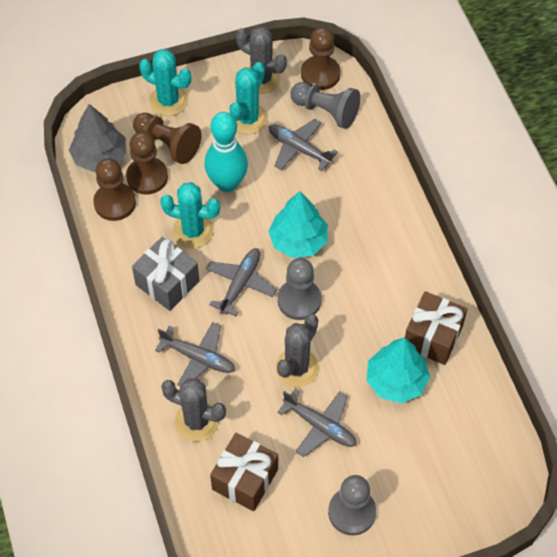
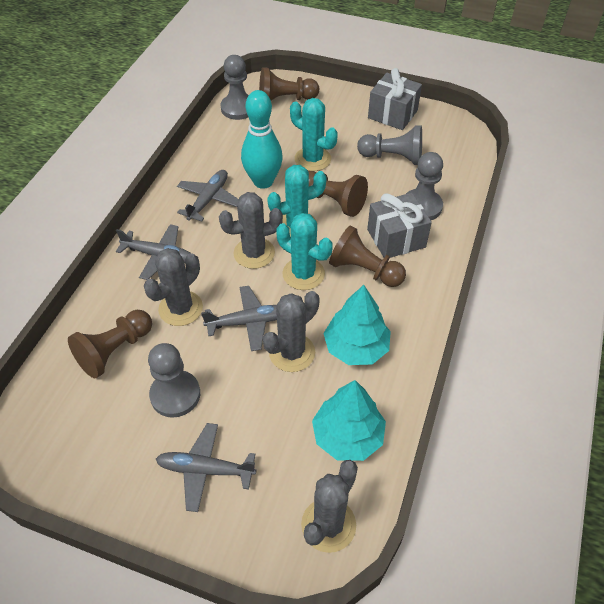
brown gift: [210,433,278,511] [405,291,467,365] = 2 -> none = 0
grey cactus: [161,378,226,442] [236,27,287,94] [275,314,319,388] = 3 -> [144,248,203,326] [219,192,283,269] [263,291,320,372] [301,460,358,553] = 4
grey gift: [132,237,199,311] = 1 -> [367,193,432,258] [368,68,422,130] = 2
grey pawn: [278,258,321,320] [291,82,360,129] [328,475,376,535] = 3 -> [148,343,200,418] [220,55,249,120] [357,125,422,165] [406,152,443,220] = 4
grey tree: [69,104,126,172] = 1 -> none = 0

